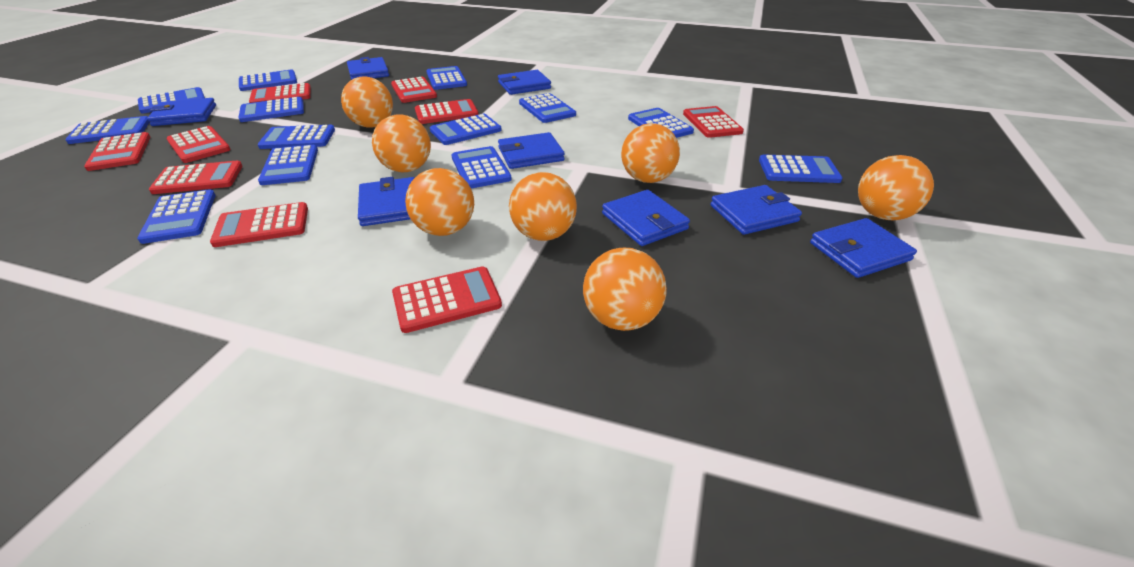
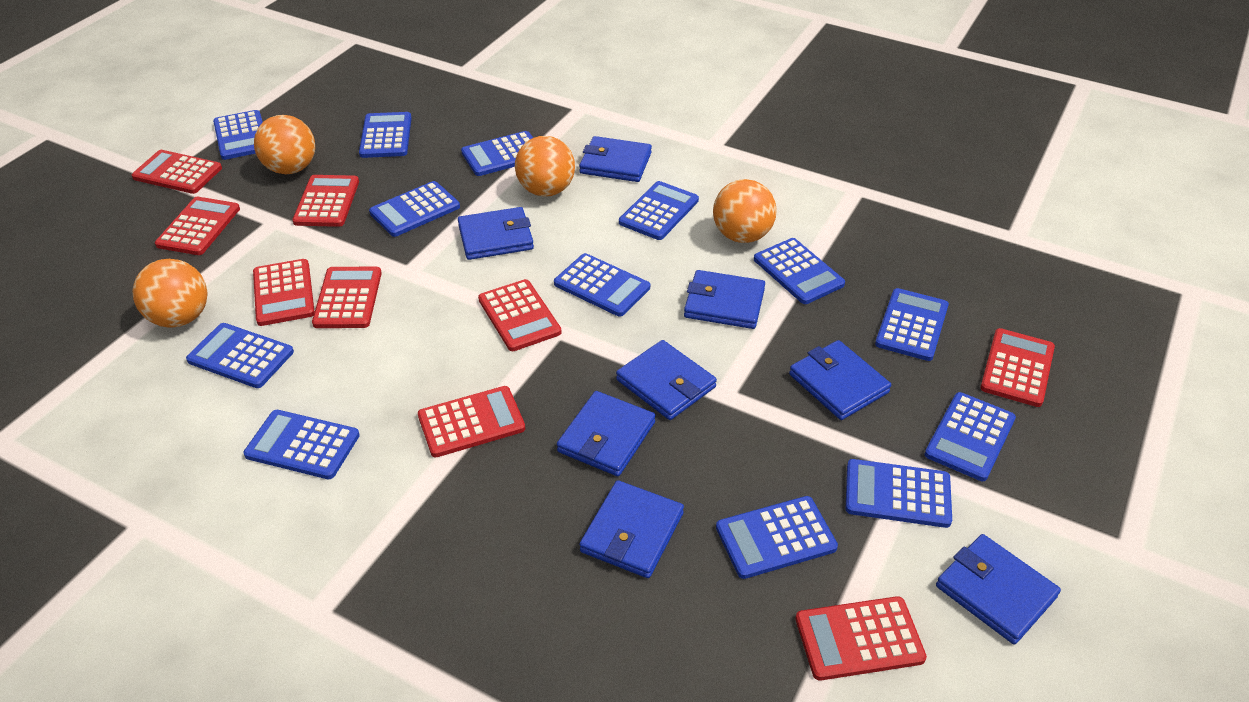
orange ball: [341,76,393,128] [372,115,431,172] [405,168,474,236] [509,172,577,241] [583,248,667,331] [621,123,680,183] [858,155,934,220] = 7 -> [133,259,207,327] [254,115,315,174] [515,136,575,197] [713,179,777,243] = 4

